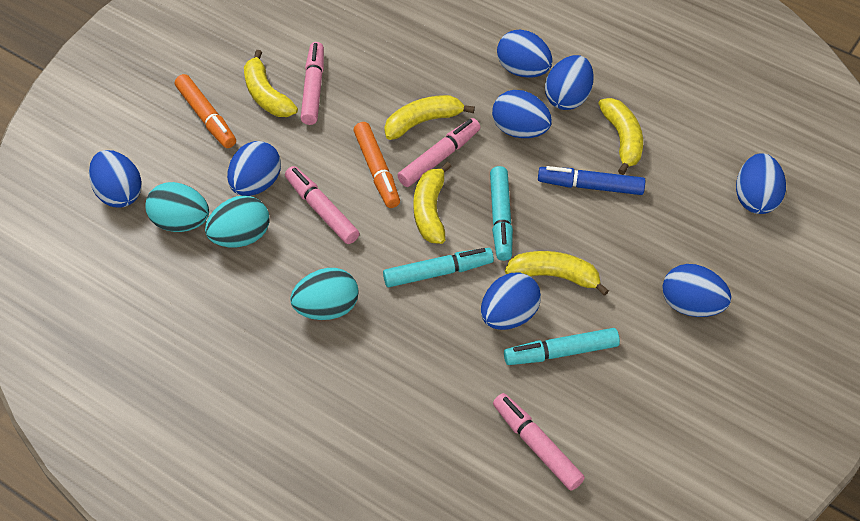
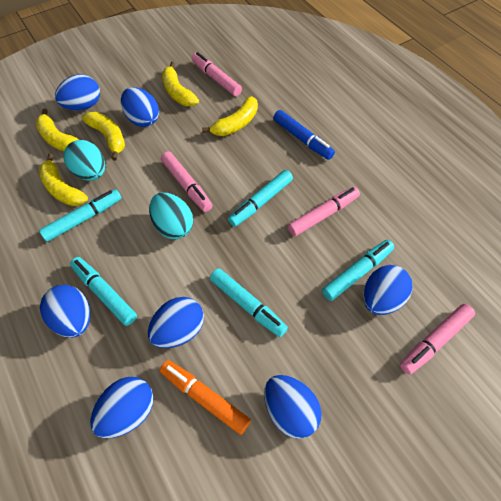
blue egg: [89,150,142,208] [227,141,281,196] [481,272,541,330] [492,90,552,138] [497,29,553,78] [545,55,594,110] [662,264,731,317] [736,153,786,214] = 8 -> [40,285,90,338] [55,74,100,111] [90,377,153,439] [121,87,159,127] [148,297,204,348] [264,375,322,439] [363,265,413,315] = 7
orange marker: [175,74,236,148] [353,122,400,208] = 2 -> [160,360,251,435] = 1
turquoise egg: [145,182,209,232] [205,196,269,247] [290,268,359,320] = 3 -> [63,140,105,181] [149,193,193,239] = 2
turquoise marker: [383,248,494,287] [490,166,513,261] [504,328,620,365] = 3 -> [39,189,122,242] [70,257,137,326] [210,268,288,337] [228,170,293,227] [322,240,394,301] = 5

